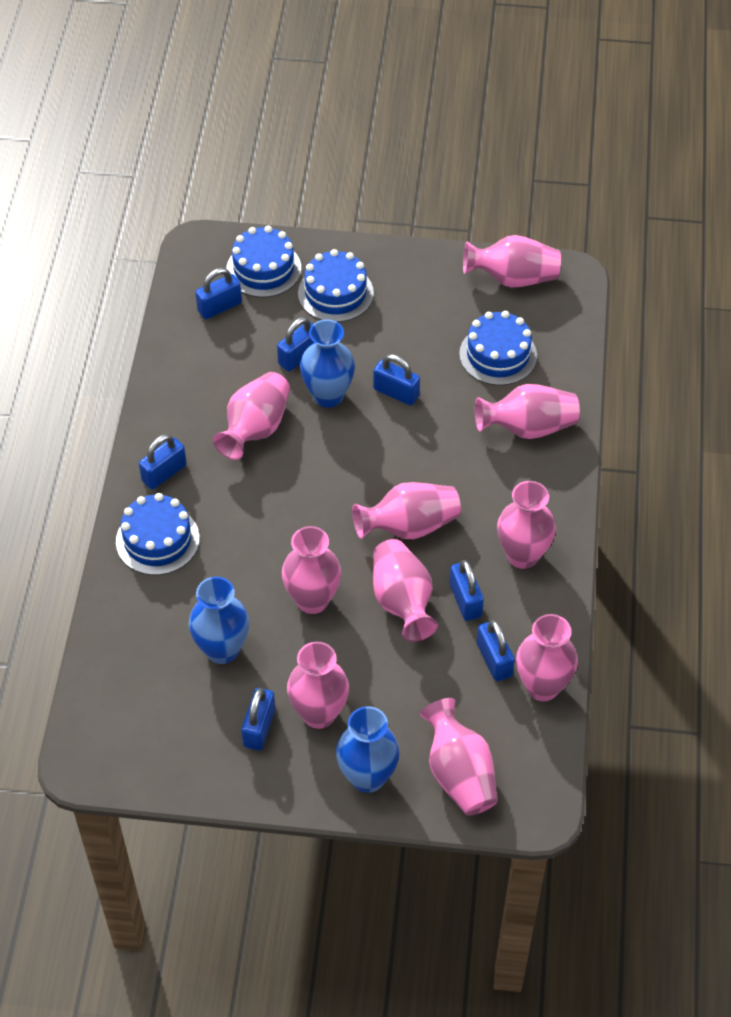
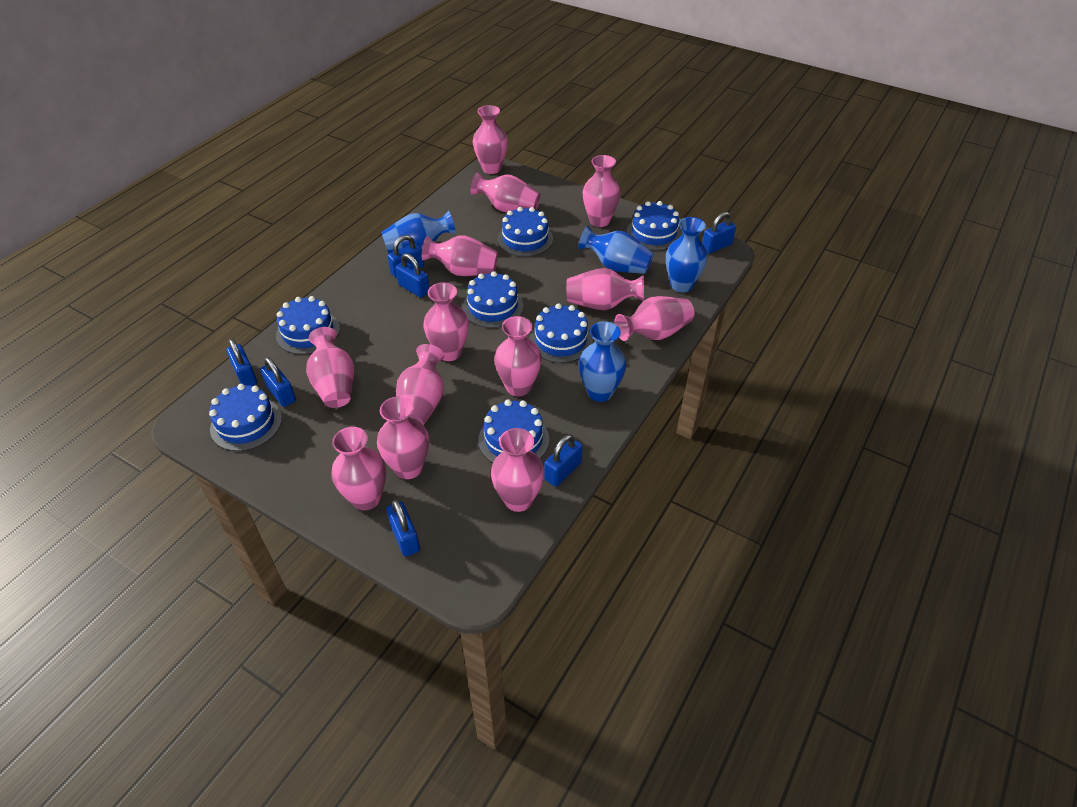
blue cake: [116,493,200,575] [227,226,301,298] [298,249,374,322] [459,311,537,386] = 4 -> [209,384,282,451] [276,296,340,354] [463,271,523,328] [478,399,549,463] [498,207,553,257] [529,303,593,363] [626,201,682,250] = 7
blue vase: [189,577,250,664] [300,319,355,408] [336,706,400,793] = 3 -> [381,211,456,253] [578,226,654,274] [579,321,626,402] [666,217,708,292] = 4
pink vase: [213,372,290,460] [282,526,341,614] [287,642,349,729] [352,482,461,539] [373,539,438,642] [420,698,498,816] [463,235,561,287] [475,384,580,439] [497,481,556,569] [516,614,578,701] = 10 -> [306,327,354,408] [331,427,386,510] [377,396,429,479] [396,344,444,425] [422,235,498,276] [423,282,469,361] [470,172,540,213] [473,105,508,174] [491,428,545,512] [494,316,542,396] [566,268,644,310] [582,155,621,227] [614,296,694,341] = 13

